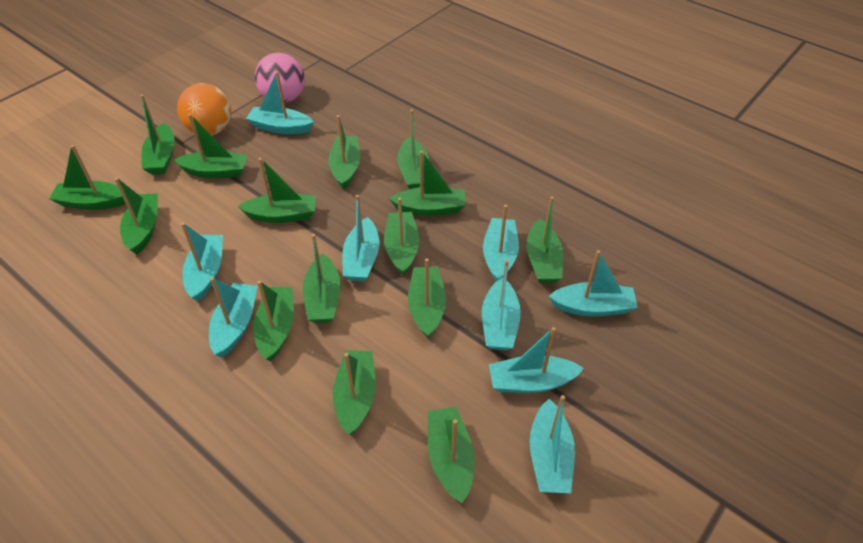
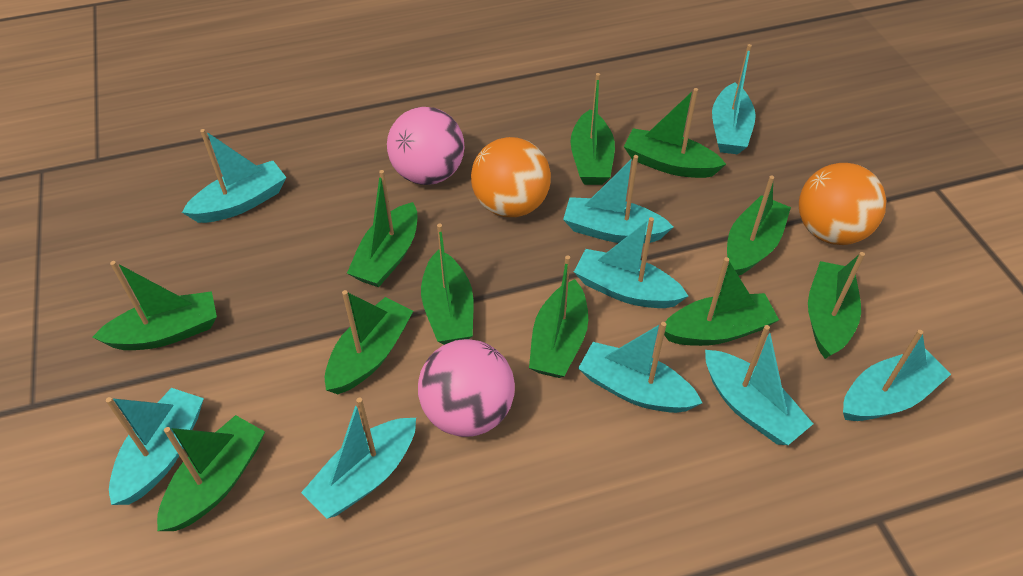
green boat: [49,145,126,210] [115,177,158,255] [140,95,175,175] [174,114,247,178] [238,158,316,223] [253,281,294,362] [303,234,341,323] [328,115,360,189] [333,350,376,435] [384,198,419,276] [389,151,466,216] [398,109,430,189] [408,258,446,338] [428,407,475,503] [527,196,563,283] = 15 -> [92,261,217,350] [157,415,265,531] [325,290,413,394] [347,170,417,287] [421,223,473,345] [529,255,588,378] [570,73,615,185] [624,88,726,178] [664,257,779,346] [727,176,791,276] [808,252,865,359] = 11
orange ball: [177,83,231,135] = 1 -> [471,137,551,217] [799,163,887,245] = 2
pink ball: [255,53,305,103] = 1 -> [387,107,464,185] [418,339,515,437] = 2

